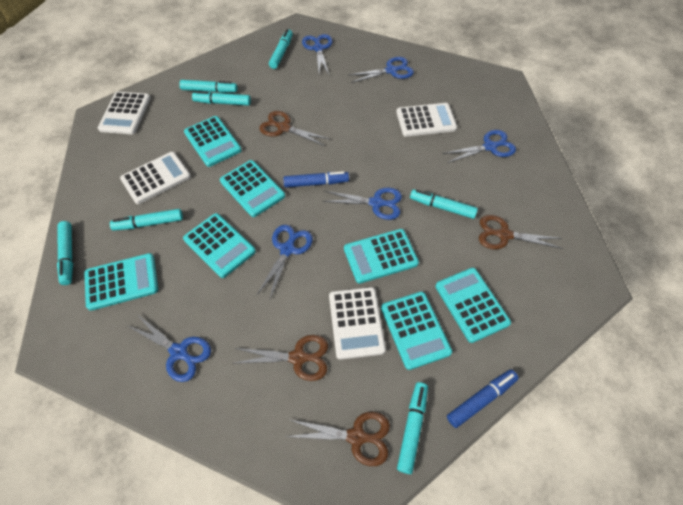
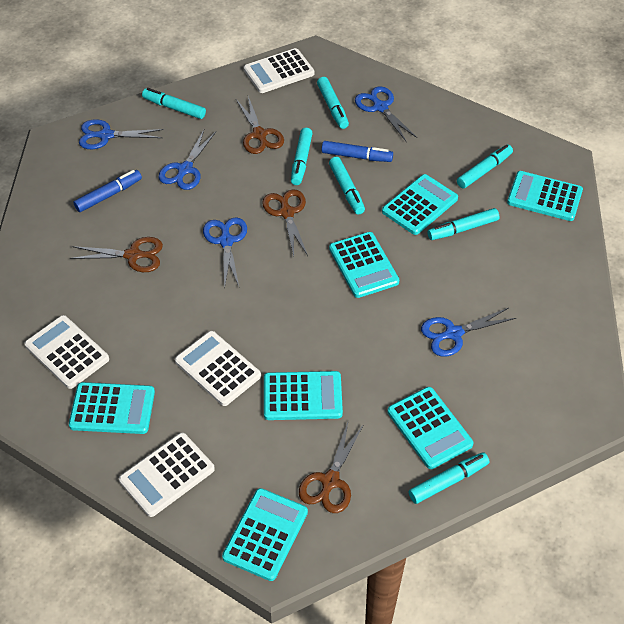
blue scissors: [126,314,211,382] [257,225,313,299] [302,34,333,75] [322,188,402,220] [349,57,414,83] [443,130,516,163] = 6 -> [79,119,164,149] [158,130,216,190] [203,217,247,288] [355,86,417,142] [421,308,516,357] = 5

